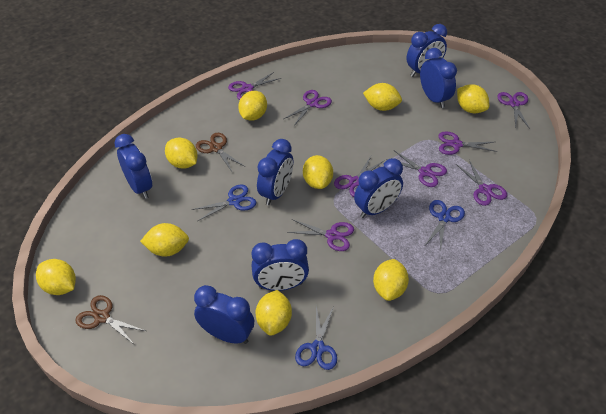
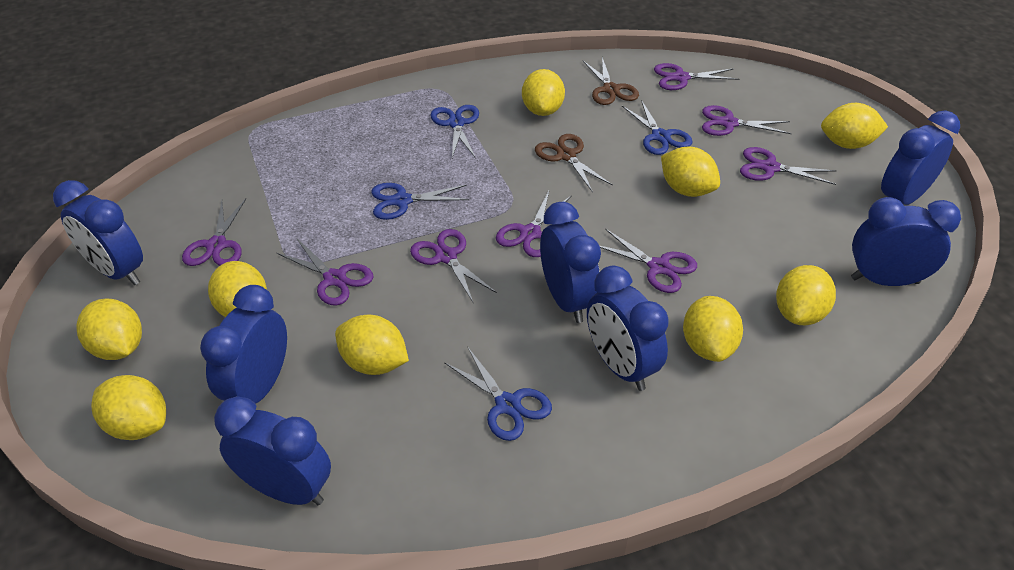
blue scissors: [191,184,256,221] [295,306,337,370] [425,200,465,249] = 3 -> [371,183,470,220] [430,105,479,158] [444,346,552,441] [622,100,693,155] = 4

